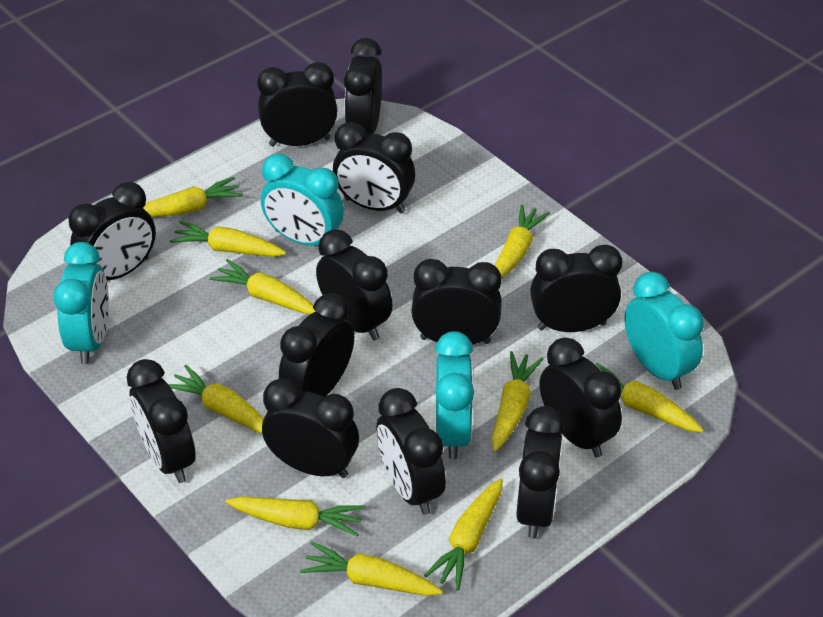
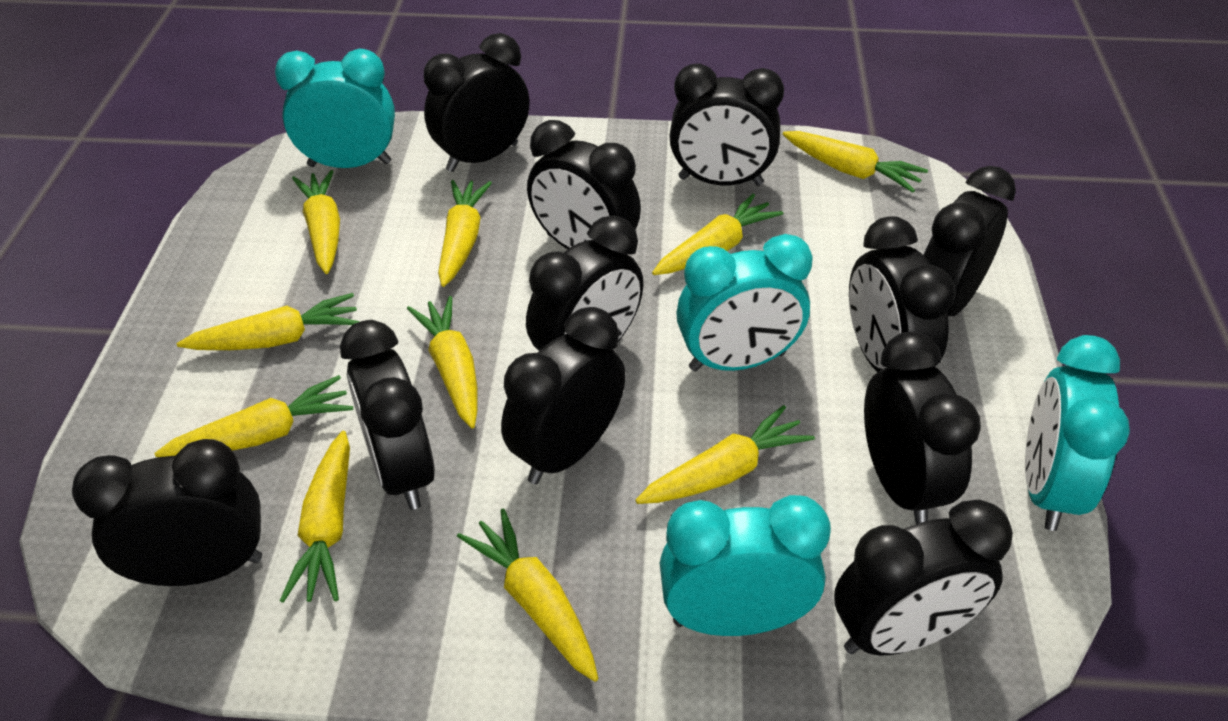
black clock: [68,182,156,280] [127,359,196,483] [257,62,337,147] [262,378,359,478] [279,293,354,397] [316,229,392,341] [333,122,415,213] [344,38,382,134] [377,388,446,515] [411,259,502,345] [516,406,565,538] [530,244,622,332] [540,338,622,457] = 13 -> [72,439,262,586] [340,320,435,510] [424,33,530,172] [501,307,625,484] [526,215,643,351] [527,120,641,249] [669,63,784,186] [834,499,1013,656] [849,216,956,372] [864,332,981,524] [923,166,1016,316] = 11

